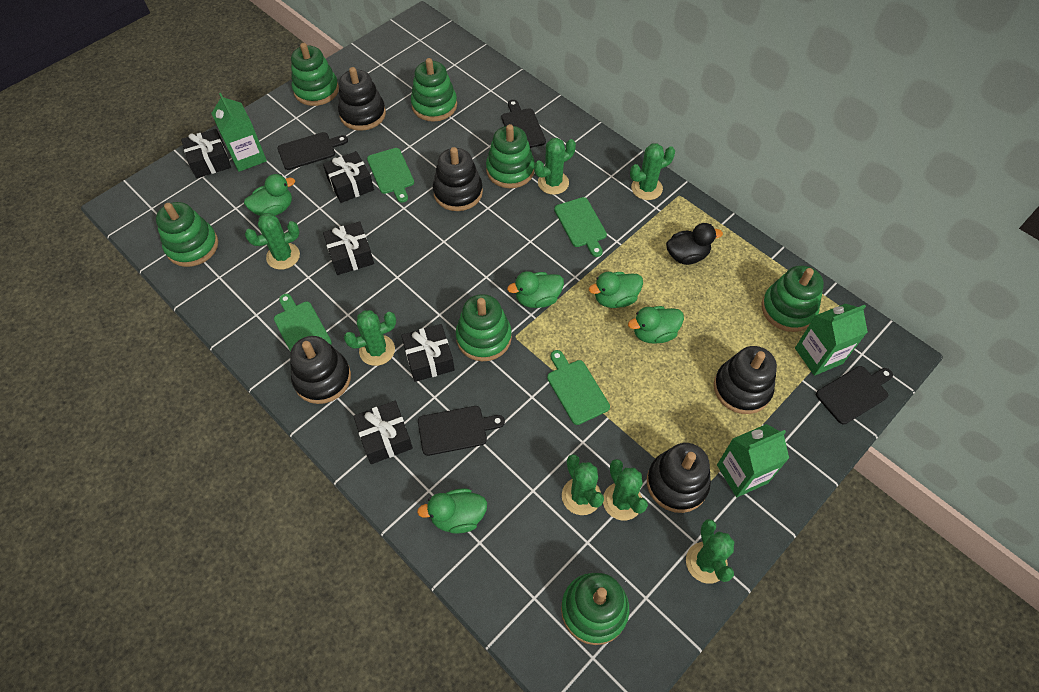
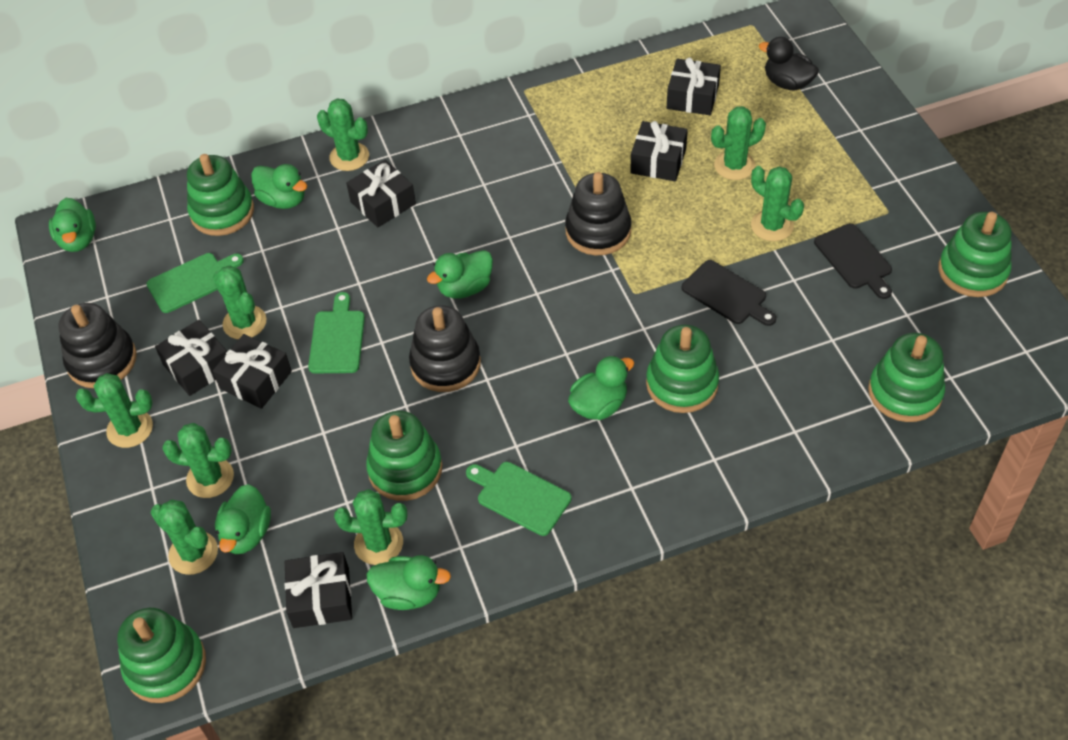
black cutting board: [277,132,348,170] [418,406,505,456] [501,100,546,148] [816,366,893,424] = 4 -> [681,260,776,326] [814,223,892,299] = 2
black gift: [181,129,231,178] [323,151,374,203] [323,222,374,275] [353,401,413,464] [401,324,455,382] = 5 -> [155,320,227,396] [213,334,292,409] [285,552,352,628] [346,160,416,228] [630,121,688,181] [667,58,721,115] = 6
black stacking toy: [290,336,351,404] [338,67,386,131] [433,147,483,211] [647,443,711,513] [714,346,777,414] = 5 -> [58,303,137,388] [409,305,481,392] [565,172,631,255] = 3
green cactus: [245,213,300,270] [344,310,396,366] [534,138,576,195] [562,454,604,515] [603,459,648,521] [630,143,675,200] [686,519,734,584] = 7 -> [76,373,153,448] [151,500,218,575] [162,423,234,498] [213,265,266,339] [317,99,369,171] [334,489,407,565] [711,106,766,180] [751,166,804,241] = 8
green carton: [211,93,267,172] [717,424,789,497] [795,303,868,376] = 3 -> none = 0
green cutting board: [274,294,332,352] [367,148,414,203] [547,350,610,425] [554,197,607,257] = 4 -> [146,253,244,313] [308,292,365,373] [466,462,572,536] = 3
green duck: [244,174,295,216] [417,488,487,534] [507,271,564,308] [589,272,643,308] [628,306,684,343] = 5 -> [49,198,96,252] [215,484,271,554] [251,164,307,209] [366,555,451,610] [427,250,493,298] [568,355,634,420] = 6
green stacking toy: [156,202,218,267] [291,43,339,106] [411,58,457,122] [456,294,512,361] [486,124,535,188] [561,573,629,645] [761,265,824,332] = 7 -> [117,608,206,703] [187,154,254,236] [366,411,442,501] [646,325,719,413] [868,333,945,422] [938,212,1012,297] = 6

